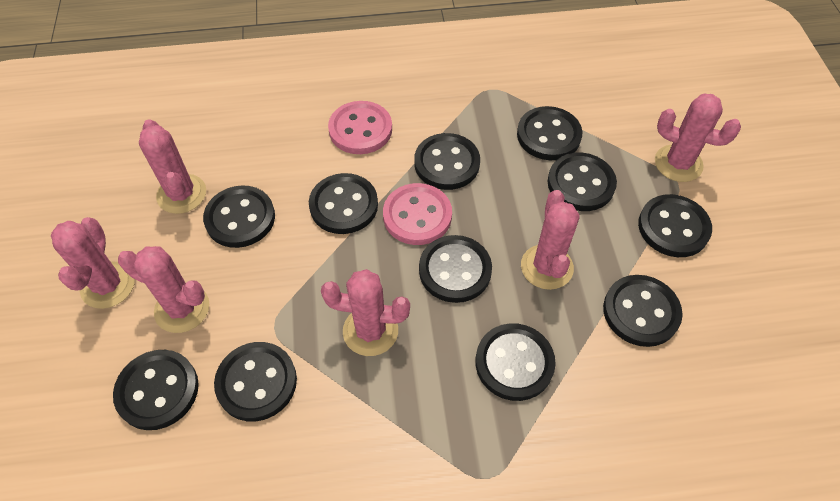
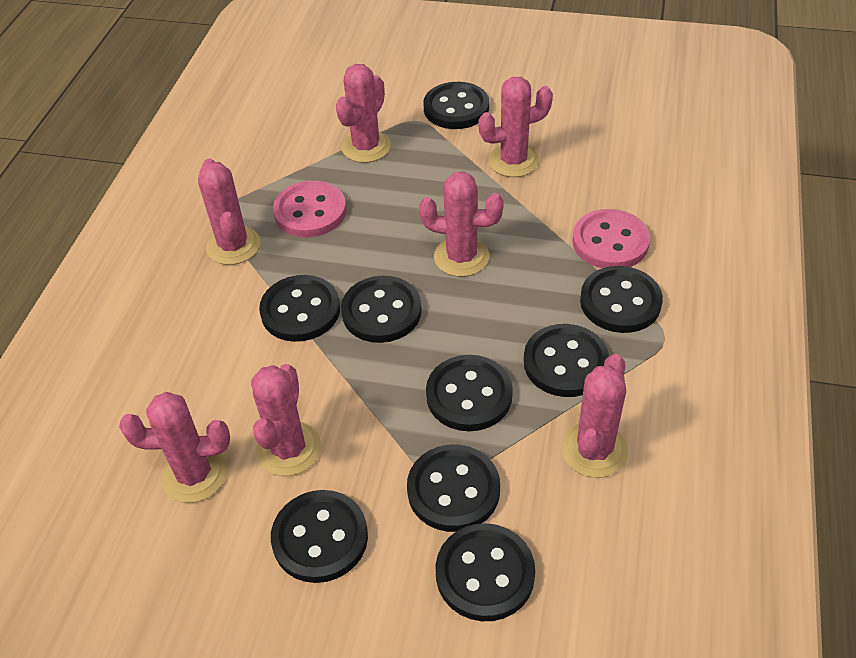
black button: [113,350,199,430] [203,185,275,248] [214,342,297,421] [309,173,378,234] [414,133,480,190] [419,235,492,303] [476,323,556,401] [517,106,582,160] [548,153,617,211] [603,275,683,347] [638,194,712,257] = 11 -> [259,275,340,342] [271,490,368,583] [341,276,422,343] [407,445,500,532] [424,82,489,129] [426,355,513,431] [436,523,535,621] [524,324,609,397] [580,266,663,333] = 9
pink cactus: [51,217,135,309] [118,246,209,333] [139,119,206,214] [321,269,410,356] [521,190,580,290] [655,94,741,182] = 6 -> [119,392,230,503] [198,159,261,265] [251,364,321,476] [336,64,391,163] [419,171,504,277] [478,77,553,177] [561,354,628,478] = 7

